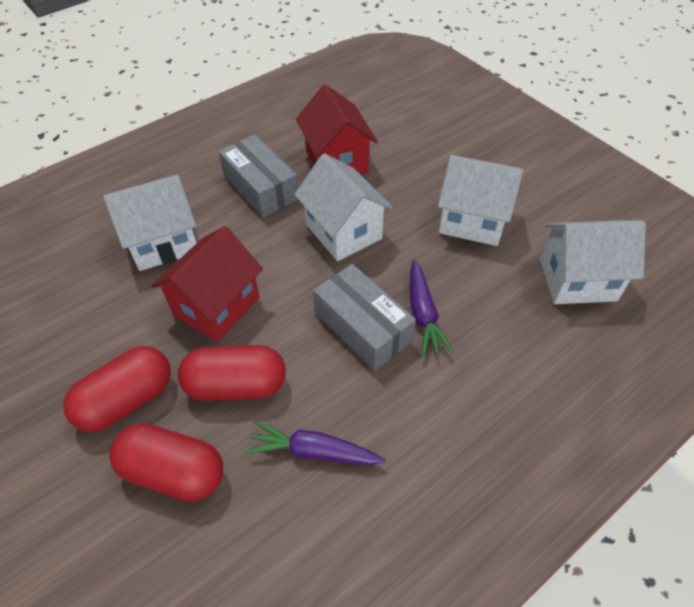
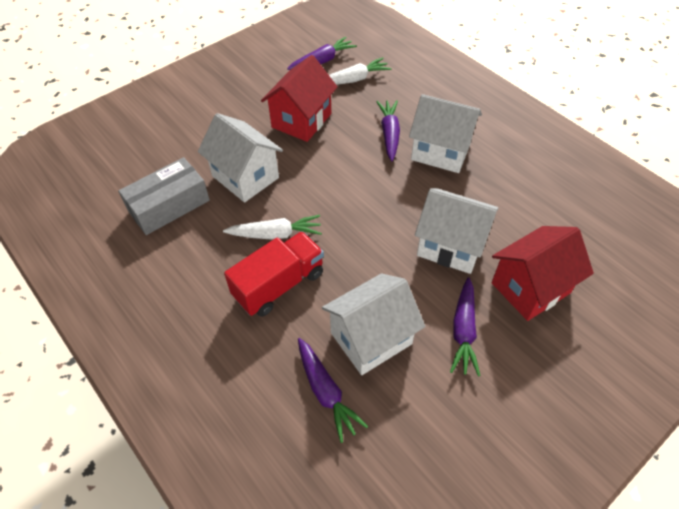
grey box: [218,135,298,218] [313,264,416,371] = 2 -> [118,157,210,235] = 1
purple carrot: [245,421,385,465] [410,260,454,357] = 2 -> [287,37,357,70] [298,338,368,443] [376,100,400,161] [450,277,480,377] = 4
red capsule: [63,346,171,432] [109,424,223,502] [178,345,286,401] = 3 -> none = 0
red truck: none = 0 -> [224,231,324,317] = 1
white carrot: none = 0 -> [223,215,322,240] [329,57,392,85] = 2

